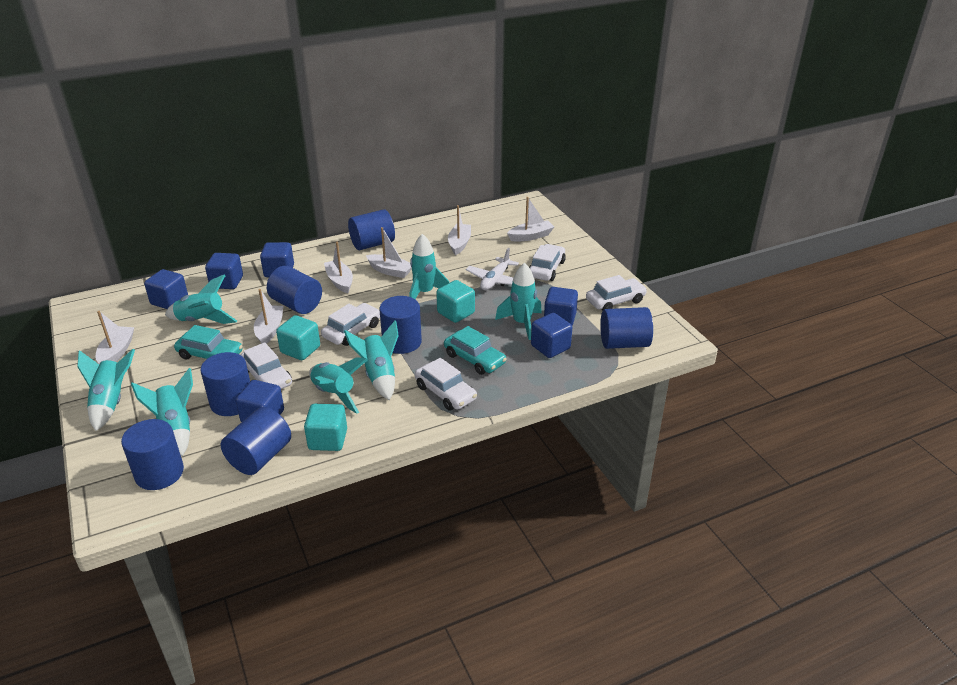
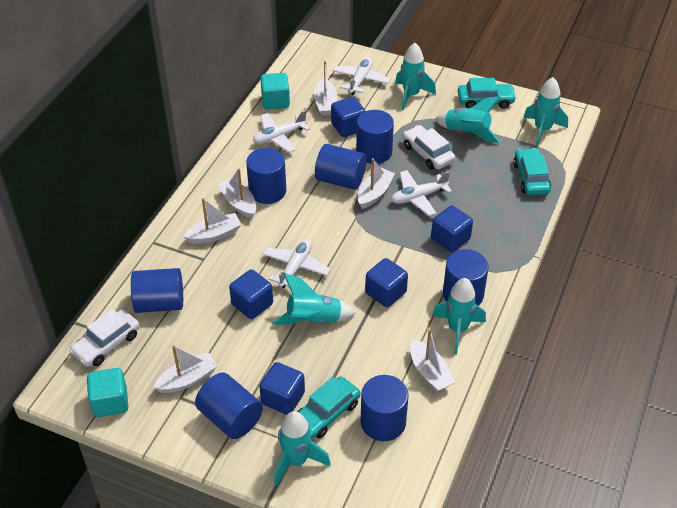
blue cube: [144,269,188,309] [205,253,243,289] [236,380,284,422] [260,242,294,277] [531,313,572,358] [544,287,578,325] = 6 -> [229,269,273,319] [259,362,305,415] [331,97,365,137] [365,258,408,307] [431,205,473,252] = 5
turquoise car: [174,325,243,360] [444,326,507,375] = 2 -> [297,376,360,439] [458,78,516,109] [513,148,551,195] = 3
turquoise cube: [276,315,320,360] [304,404,347,451] [436,280,475,323] = 3 -> [87,368,128,417] [260,73,290,109] = 2
turquoise rocket: [77,349,135,431] [131,368,193,456] [165,275,237,324] [309,357,368,414] [344,320,399,400] [409,234,449,299] [495,263,542,340] = 7 -> [272,273,356,325] [274,411,331,486] [395,43,436,111] [432,278,486,355] [435,96,500,143] [523,77,568,147] = 6
white car: [241,342,292,389] [321,303,380,346] [415,358,477,410] [529,244,566,281] [586,275,647,311] = 5 -> [69,309,140,367] [403,125,455,170] = 2
white plane: [466,248,519,290] = 1 -> [253,110,310,153] [263,239,331,288] [332,57,390,95] [391,170,452,216] = 4

